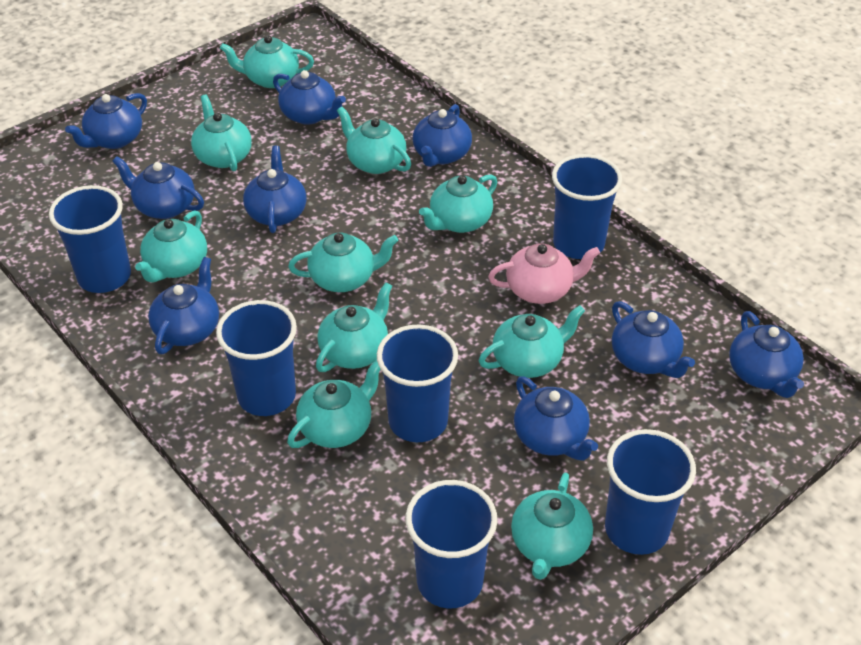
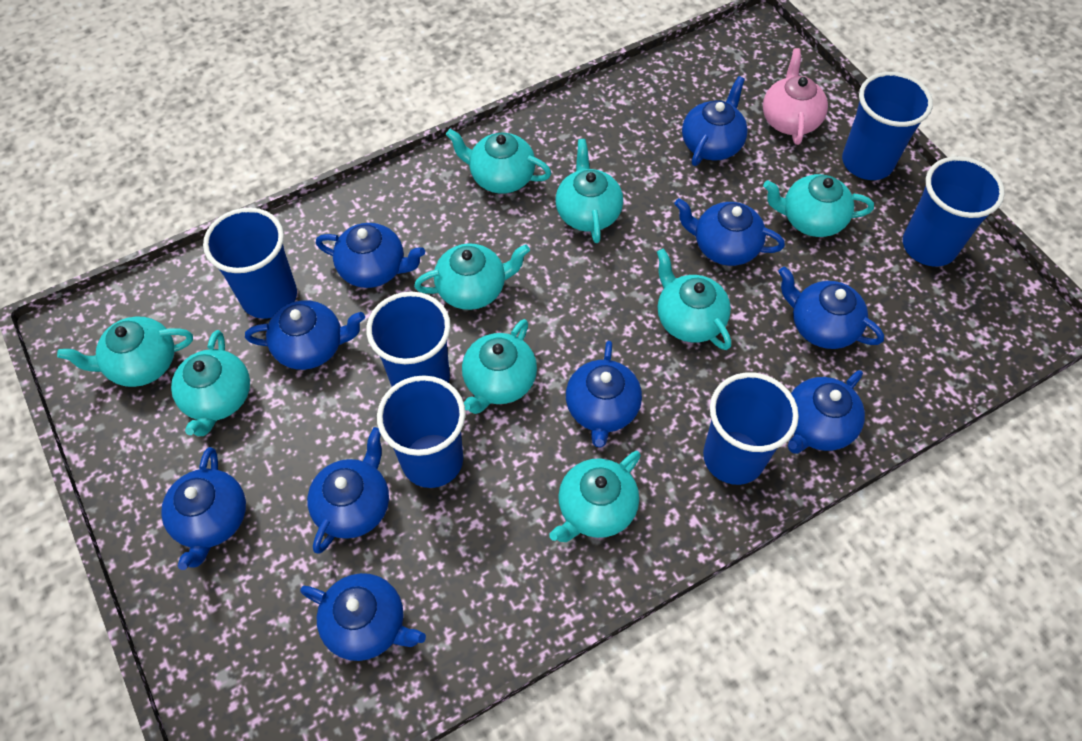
blue teapot: [65,93,147,149] [112,156,204,219] [148,257,219,354] [243,146,307,233] [273,70,346,125] [413,104,472,167] [514,377,598,461] [612,301,695,378] [729,311,804,398] = 9 -> [161,447,246,570] [245,300,365,370] [300,573,426,661] [307,427,389,554] [316,223,425,288] [566,341,642,447] [674,198,785,266] [682,76,748,166] [778,267,884,349] [788,370,865,454] = 10
turquoise teapot: [135,210,207,282] [191,95,252,171] [220,35,314,88] [287,359,380,448] [288,233,398,292] [316,282,392,372] [337,107,411,174] [419,174,497,233] [479,305,585,378] [511,472,593,580] = 10 -> [57,317,193,387] [171,330,250,436] [414,243,530,310] [446,129,552,194] [462,319,537,414] [549,451,641,542] [556,139,623,243] [657,248,731,350] [763,174,874,237] = 9

